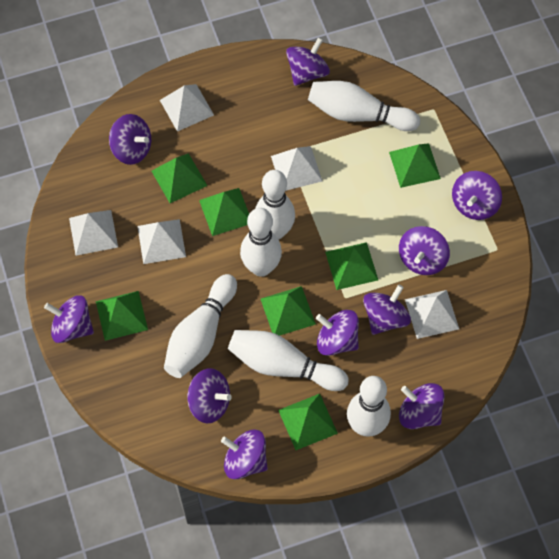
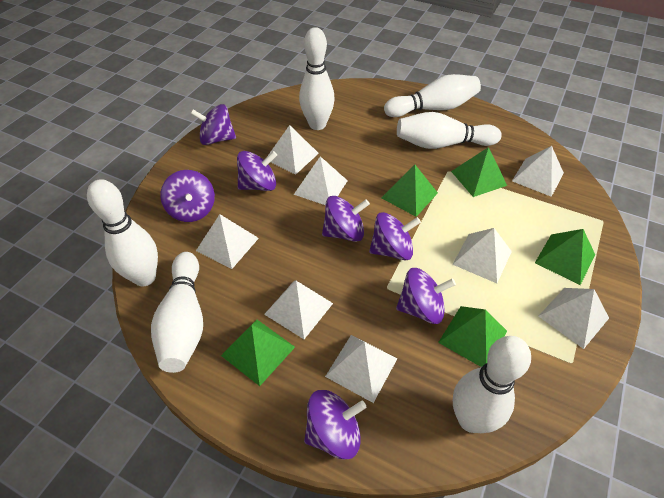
green pyramid: [96,291,148,341] [152,153,208,203] [199,188,249,236] [261,286,316,336] [278,394,338,450] [325,242,378,290] [389,143,441,188] = 7 -> [221,320,295,386] [381,165,438,217] [438,306,507,367] [451,147,507,197] [535,229,595,285] = 5
purple spinning top: [44,295,94,343] [109,114,151,165] [187,368,232,424] [221,430,268,479] [286,37,330,86] [316,310,359,356] [363,284,411,335] [399,226,450,275] [399,383,445,429] [452,171,502,220] = 10 -> [160,170,215,222] [190,104,236,145] [237,151,277,191] [304,390,366,460] [322,196,370,242] [369,212,421,261] [396,268,456,324] = 7
white pyramid: [69,210,118,256] [137,219,186,264] [160,84,214,132] [271,146,322,191] [405,290,459,339] = 5 -> [196,214,259,269] [264,281,333,339] [266,125,319,175] [294,156,348,205] [325,335,398,403] [452,228,512,283] [512,146,564,197] [538,288,609,349] = 8

